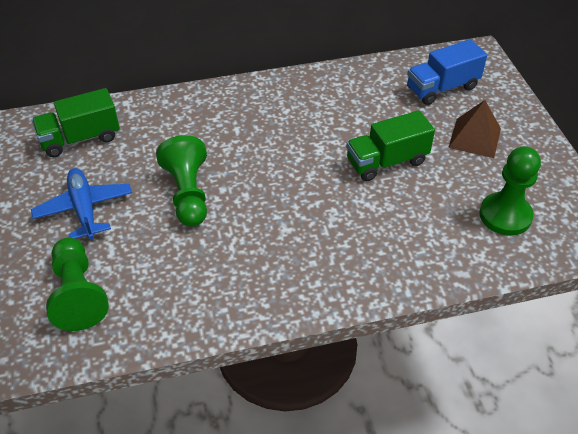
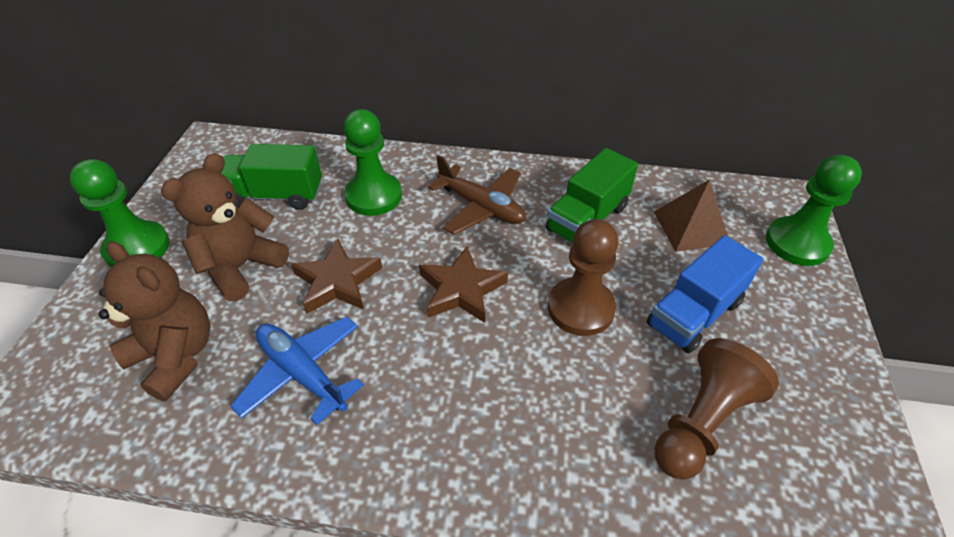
brown pawn: none = 0 -> [548,219,619,336] [654,338,779,480] = 2
brown plane: none = 0 -> [428,155,526,235] = 1
brown star: none = 0 -> [291,239,382,314] [419,246,508,323] = 2
brown teddy bear: none = 0 -> [99,241,211,401] [161,153,289,301] = 2

